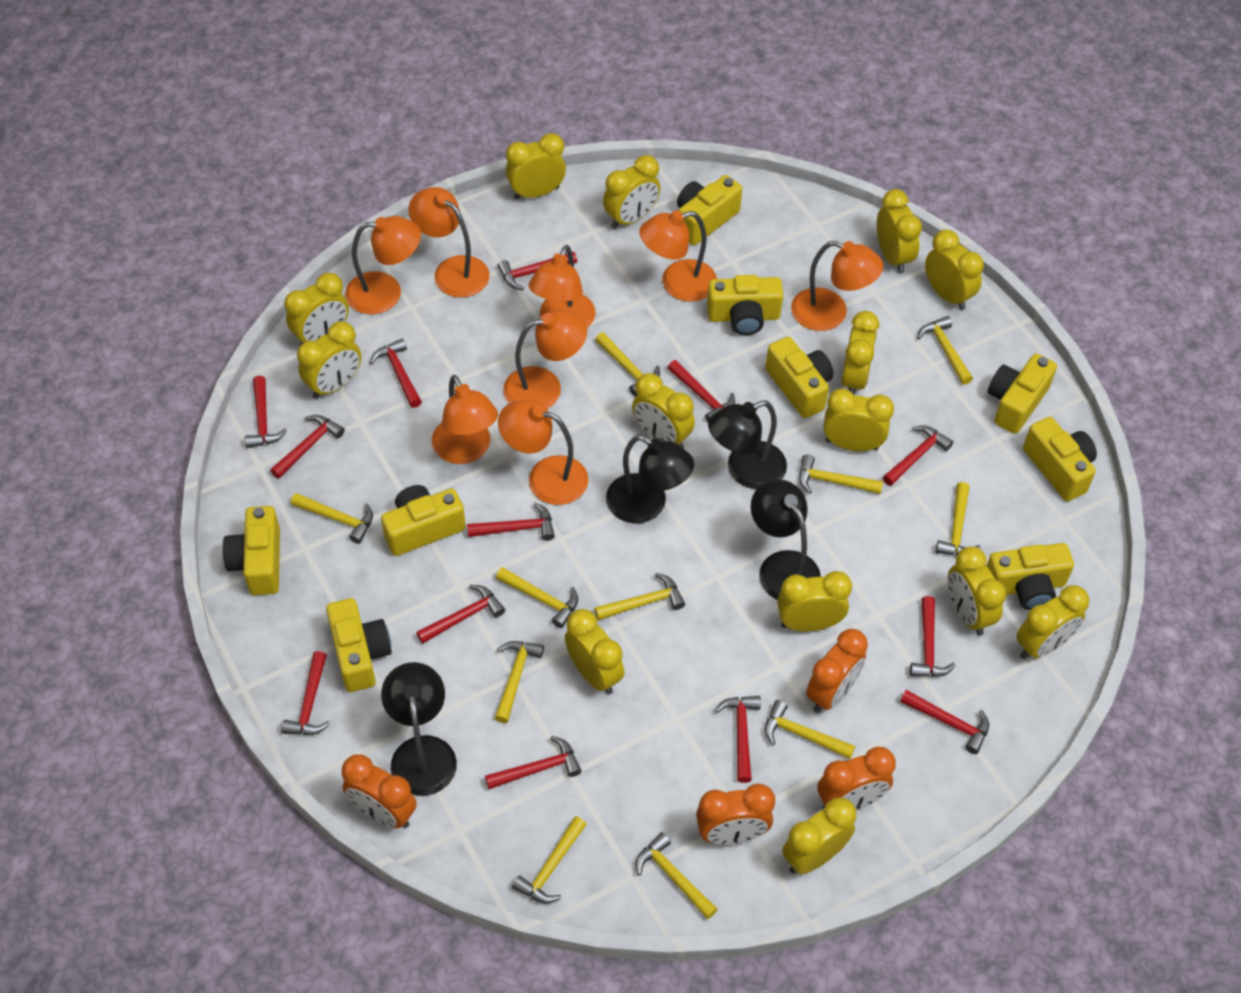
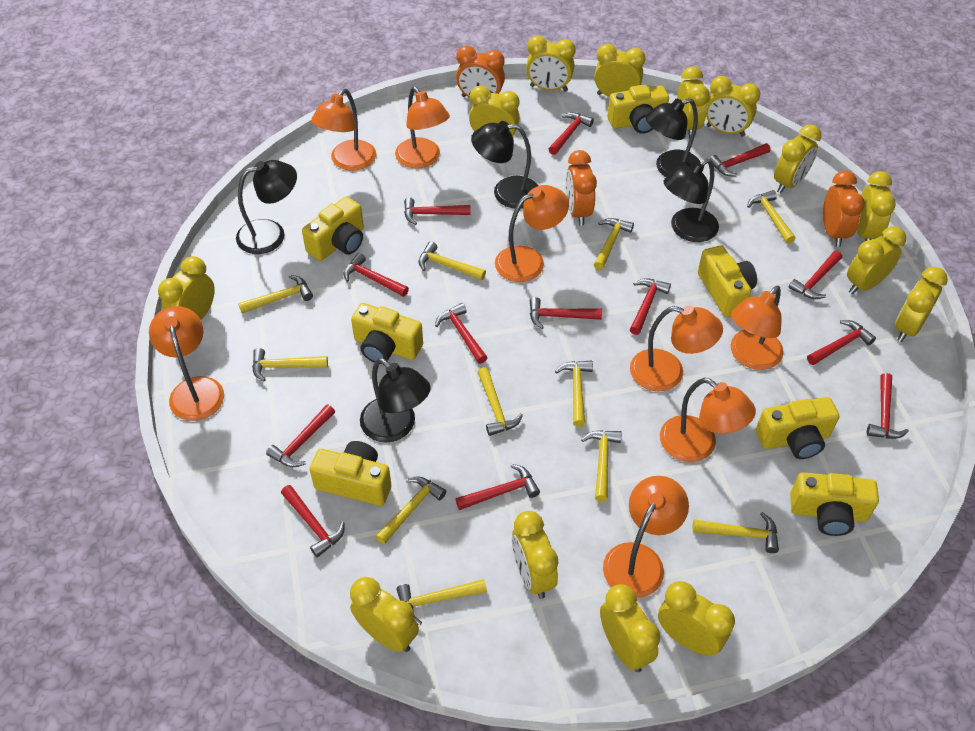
black lamp: [381,662,457,796] [606,435,694,524] [708,400,787,489] [751,479,821,600] = 4 -> [236,160,297,254] [360,358,431,443] [471,121,538,208] [646,98,700,177] [664,159,719,242] = 5
orange clock: [342,754,417,828] [696,784,775,845] [806,629,868,713] [818,747,896,811] = 4 -> [456,46,505,98] [566,150,597,226] [823,171,865,247] = 3
yellow camera: [223,506,280,595] [326,598,392,692] [381,485,466,556] [677,175,742,245] [707,275,783,335] [765,337,833,418] [986,543,1074,610] [988,353,1057,434] [1023,417,1097,501] = 9 -> [302,197,364,261] [310,441,391,506] [351,303,423,364] [607,84,669,134] [698,245,757,317] [756,397,839,459] [790,472,879,536] = 7

